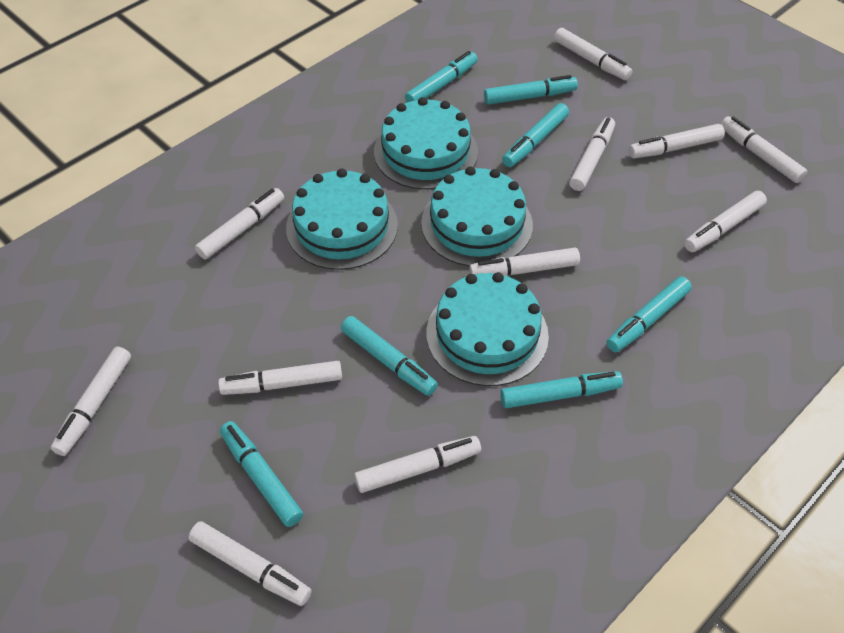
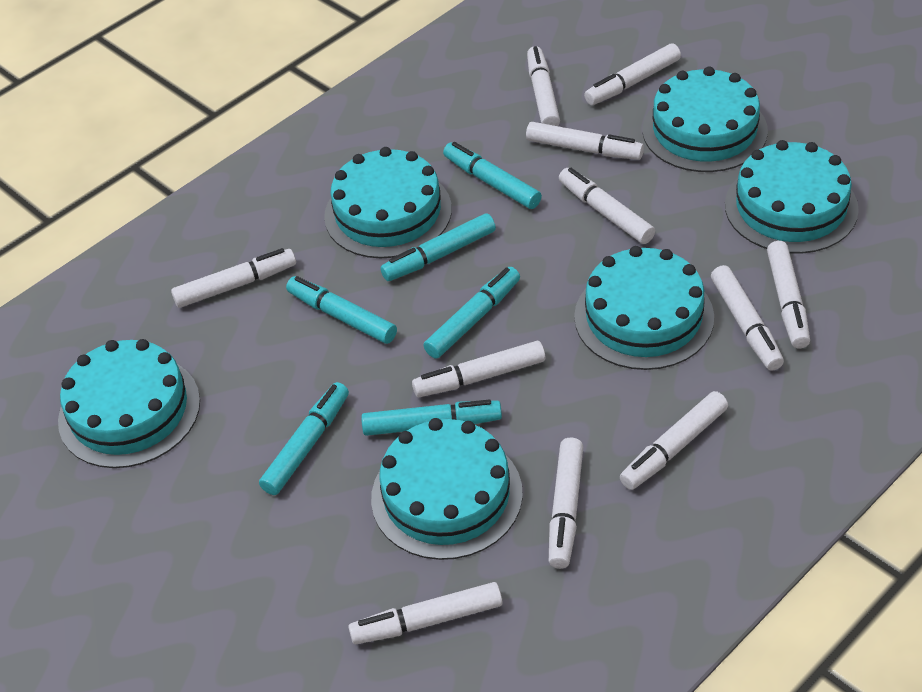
turquoise cake: [286,169,398,270] [374,97,478,190] [421,166,533,266] [426,272,549,386] = 4 -> [58,339,200,468] [324,147,452,258] [371,418,523,560] [574,246,714,370] [642,66,768,172] [725,140,859,254] = 6
turquoise marker: [220,421,303,527] [341,316,438,396] [405,51,478,102] [484,75,578,105] [500,371,623,408] [502,103,569,167] [606,276,692,352] = 7 -> [259,382,349,495] [286,276,397,344] [361,400,502,436] [380,213,496,281] [423,267,520,358] [443,142,542,209] = 6

